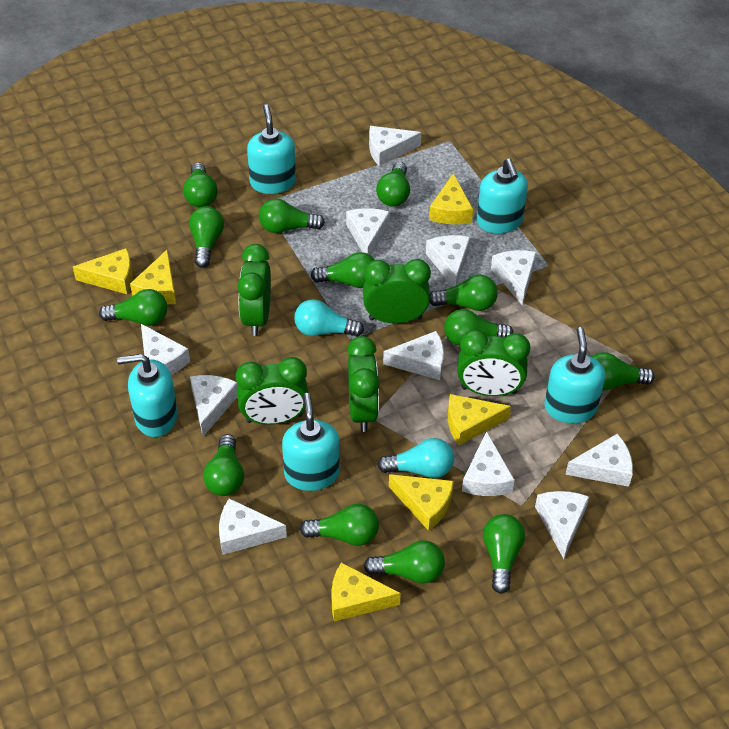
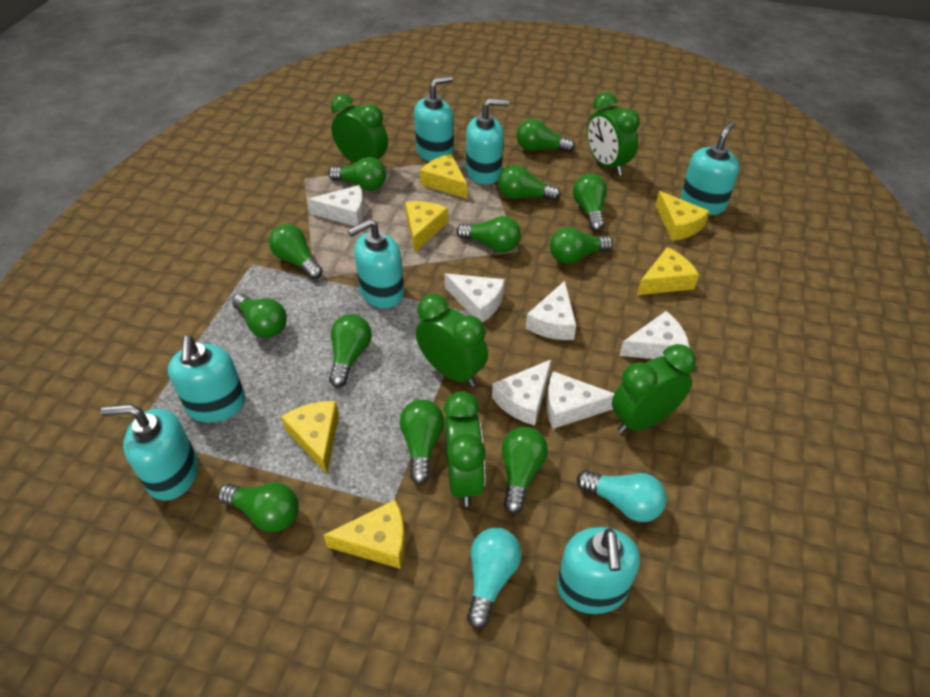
green light bulb: [99,289,167,326] [183,162,217,207] [189,206,224,268] [203,434,244,496] [259,199,325,233] [300,504,379,546] [311,252,375,288] [364,540,445,583] [376,162,410,207] [430,275,498,311] [444,309,513,346] [483,514,525,594] [592,352,655,391] = 13 -> [218,483,299,532] [232,294,287,338] [269,224,323,279] [328,157,386,191] [329,314,372,387] [400,399,444,484] [456,216,521,252] [498,165,561,201] [502,427,548,514] [517,119,575,153] [550,227,613,264] [573,174,607,231] = 12
turquoise soap dispenser: [117,354,178,437] [247,104,296,194] [282,393,340,491] [477,159,528,234] [544,327,605,423] = 5 -> [101,404,199,501] [168,336,246,422] [348,219,404,308] [414,76,454,162] [466,98,509,184] [557,527,640,614] [681,121,740,215] = 7
white cheese: [141,324,190,375] [190,375,238,436] [219,498,287,555] [346,208,390,255] [369,126,421,166] [383,331,444,380] [426,235,470,287] [462,431,515,496] [491,250,536,305] [535,491,589,559] [565,434,633,487] = 11 -> [308,185,364,226] [445,273,505,322] [492,360,551,425] [526,281,576,340] [546,371,615,429] [619,311,690,359] = 6

